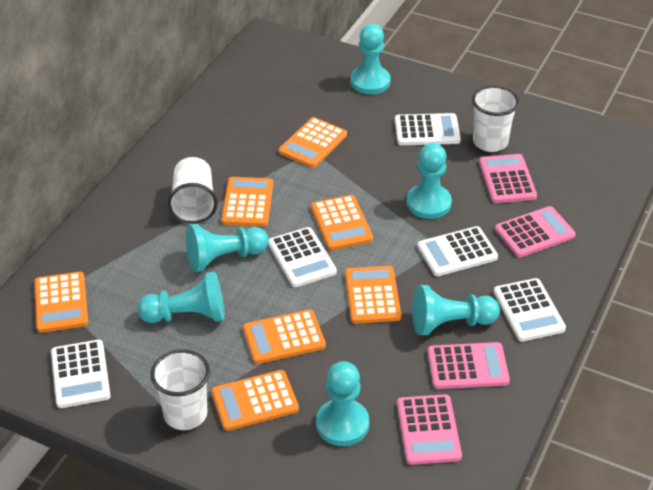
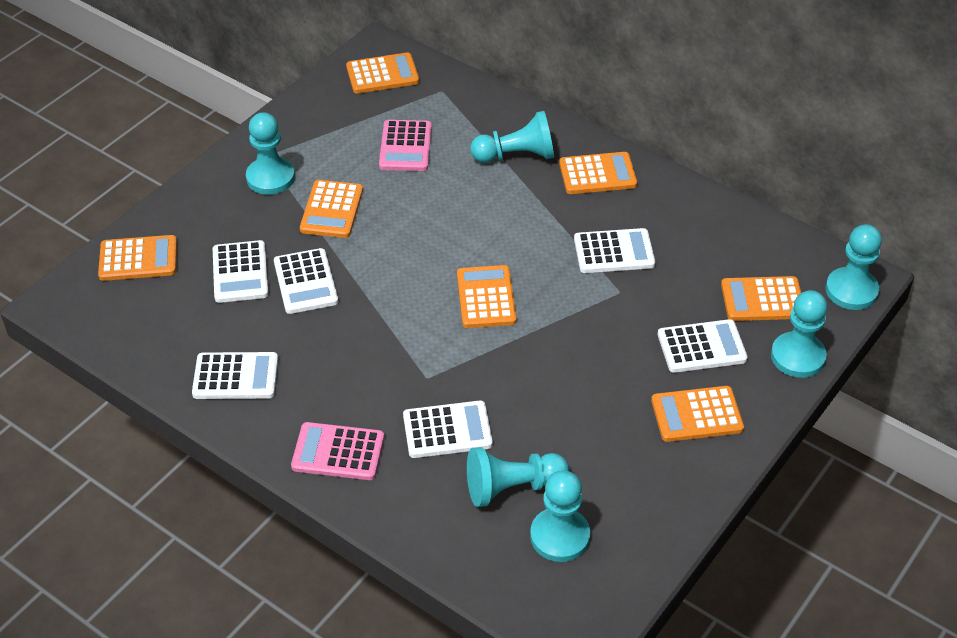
pink calculator: [397,394,462,465] [428,342,510,389] [479,154,537,203] [495,206,576,258] = 4 -> [291,422,384,480] [379,120,432,171] = 2
white calculator: [51,340,111,408] [268,227,337,287] [395,113,461,145] [417,226,498,276] [494,278,566,342] = 5 -> [192,352,278,399] [213,240,268,303] [274,248,338,314] [403,401,493,458] [574,228,655,273] [658,319,748,373] = 6
white cup: [150,349,210,430] [168,157,218,224] [472,86,519,152] = 3 -> none = 0

